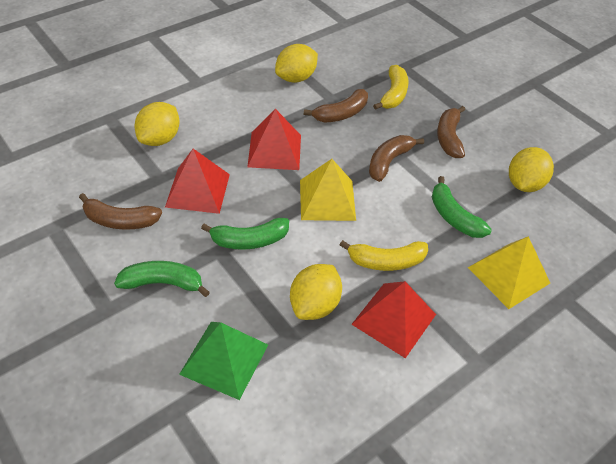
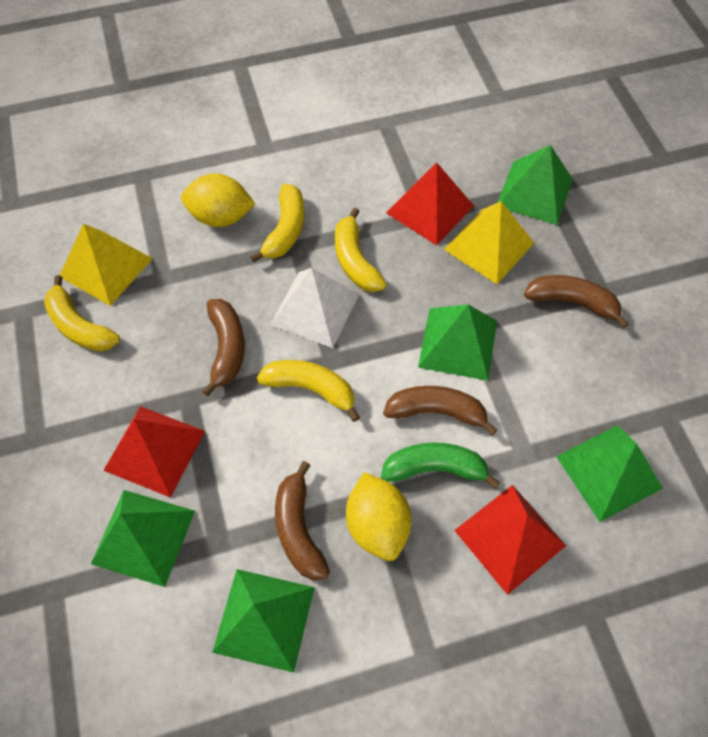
green banana: [114,261,210,297] [201,218,289,249] [432,176,492,238] = 3 -> [381,442,500,489] = 1
green pyramid: [179,322,268,400] = 1 -> [91,490,195,587] [212,569,315,673] [418,304,497,381] [498,145,573,225] [556,425,663,522] = 5
white pyramid: none = 0 -> [270,268,360,348] = 1
yellow banana: [340,240,428,271] [373,65,409,110] = 2 -> [44,275,120,351] [250,184,305,263] [257,360,360,422] [335,208,387,292] = 4
yellow lemon: [135,102,180,146] [275,44,318,83] [290,264,342,320] [509,147,554,192] = 4 -> [181,174,255,227] [346,472,411,561] = 2

